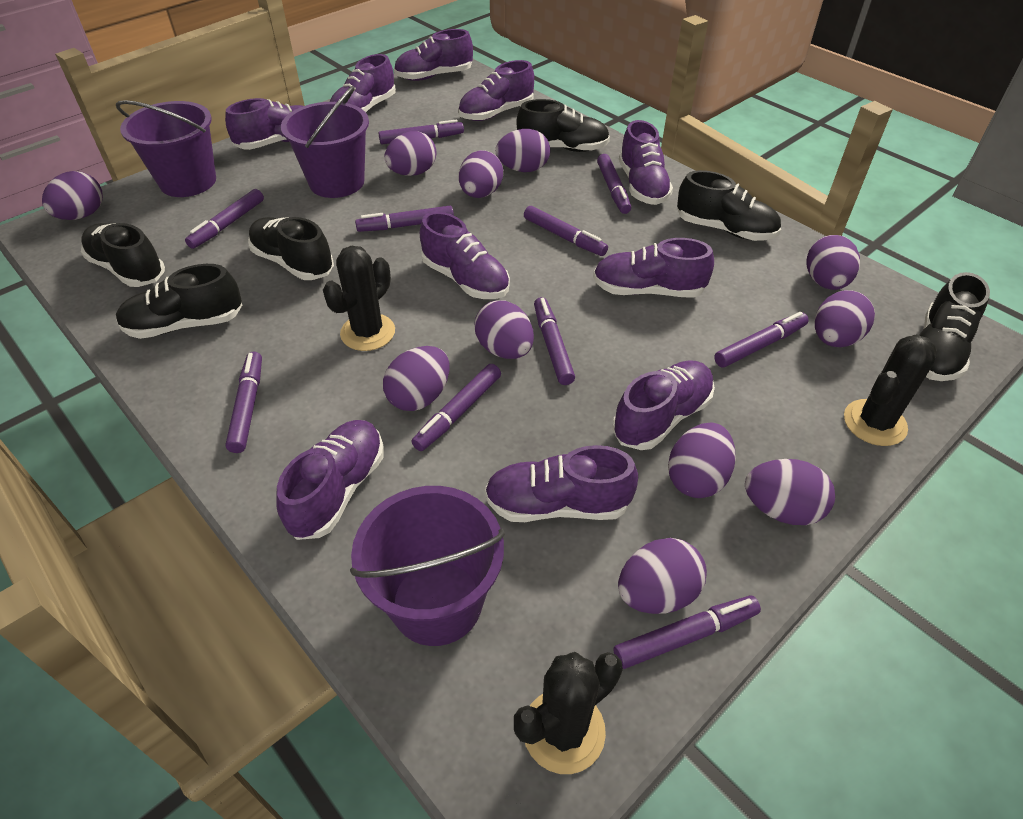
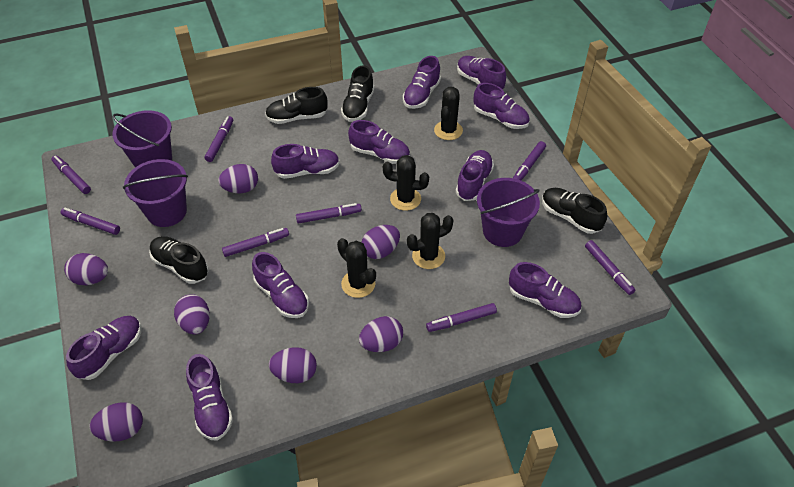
black cactus: [323,246,395,351] [514,652,623,774] [844,335,937,446] = 3 -> [337,238,376,298] [383,155,429,211] [407,213,454,269] [434,87,463,140] = 4
black shoe: [81,223,165,287] [116,264,242,339] [248,217,334,280] [516,99,610,152] [677,170,781,241] [920,272,990,381] = 6 -> [149,236,209,284] [265,87,328,124] [341,65,374,122] [542,188,607,234] = 4
purple egg: [42,171,103,220] [383,346,450,411] [385,131,436,176] [459,150,503,198] [474,300,534,359] [496,129,550,172] [618,538,707,614] [668,422,736,498] [745,459,835,525] [807,235,860,290] [815,290,875,347] = 11 -> [64,253,108,285] [90,402,143,441] [174,294,210,334] [218,164,258,193] [269,347,317,383] [359,316,403,352] [362,225,400,259] = 7
purple marker: [185,189,264,249] [225,352,262,453] [355,206,454,232] [379,120,464,144] [412,364,501,451] [524,206,608,256] [534,297,575,385] [597,154,631,214] [613,596,761,669] [714,312,809,368] = 10 -> [52,156,91,194] [60,208,120,235] [205,116,233,162] [222,228,289,257] [296,203,362,224] [426,303,497,332] [513,141,546,180] [585,240,635,295] = 8

